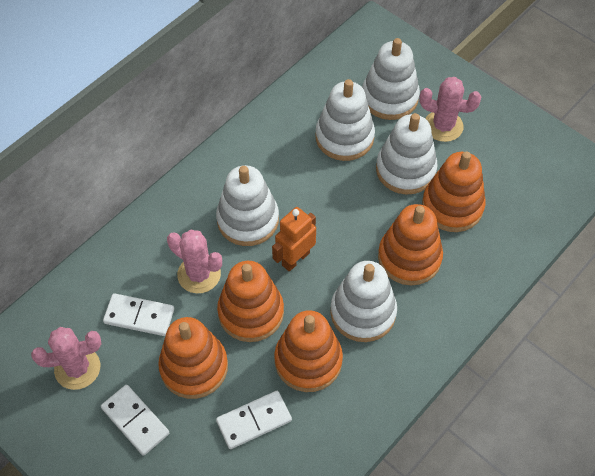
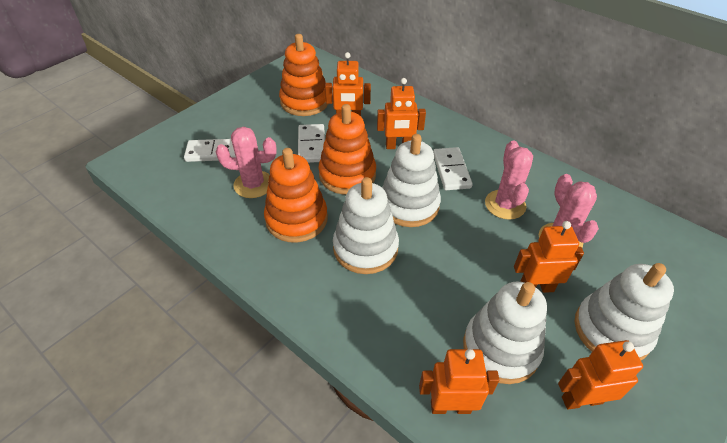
orange robot: [272,207,316,272] = 1 -> [325,52,371,116] [377,78,426,149] [419,349,499,414] [514,221,584,293] [558,340,643,410] = 5
orange stacking toy: [158,317,228,399] [217,261,284,342] [274,310,343,392] [378,204,443,285] [422,152,486,232] = 5 -> [264,148,328,243] [279,34,328,116] [318,104,376,195] = 3
white stacking toy: [216,165,279,246] [315,79,375,161] [330,261,397,342] [362,38,420,120] [376,113,438,195] = 5 -> [333,177,399,274] [382,134,441,227] [463,282,547,384] [574,263,674,360] = 4

